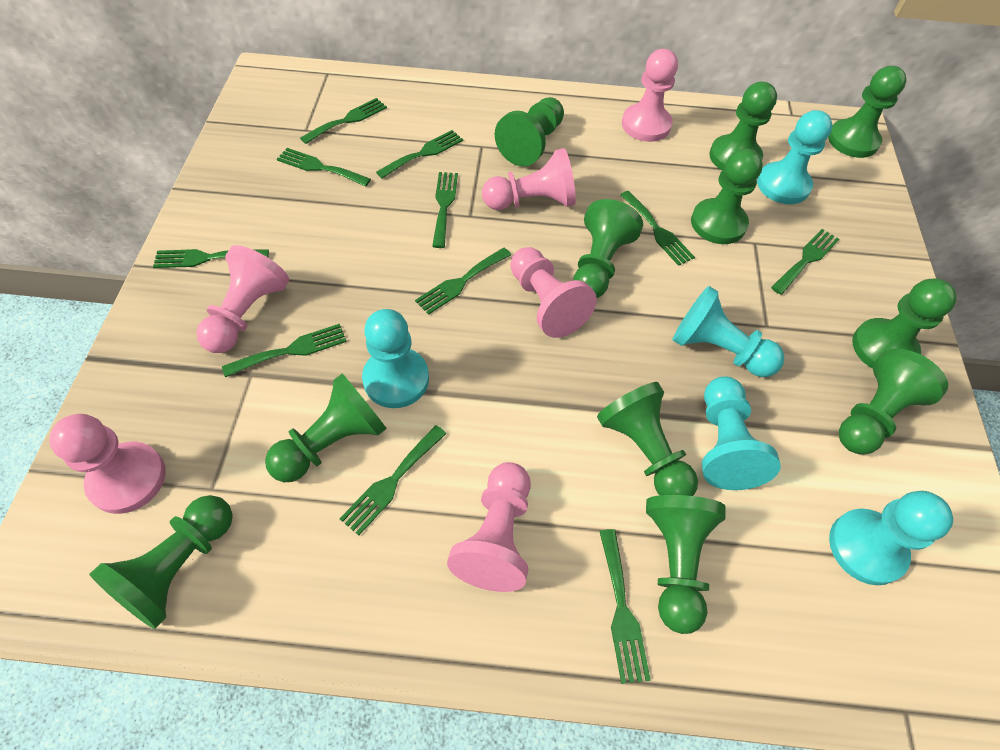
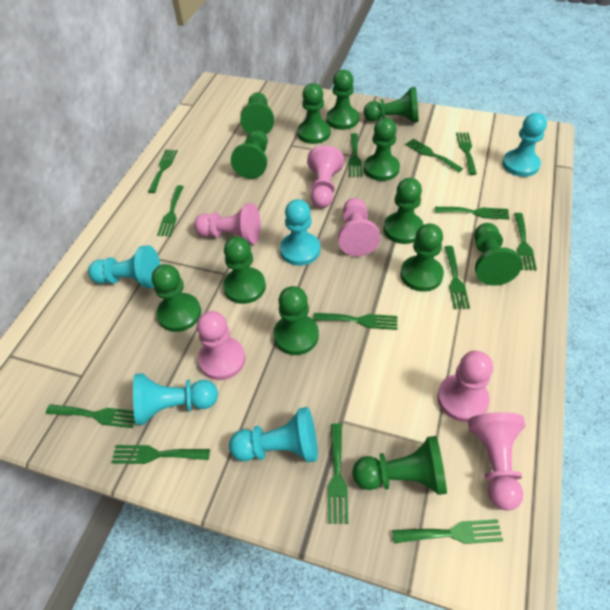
green fork: [153,249,269,268] [222,324,347,377] [277,148,371,187] [300,98,387,144] [339,425,447,536] [376,130,463,179] [415,248,511,315] [432,172,458,248] [599,529,651,684] [620,191,695,266] [771,229,839,295] = 11 -> [46,404,135,428] [112,445,210,464] [148,149,177,193] [157,185,184,236] [313,313,398,330] [328,423,348,524] [349,133,362,177] [392,519,503,544] [405,138,463,173] [435,207,510,220] [444,246,470,309] [456,132,477,175] [514,213,537,271] = 13
green pawn: [90,495,233,629] [265,374,387,482] [495,97,564,166] [573,199,643,298] [597,382,698,496] [646,495,726,634] [691,149,763,244] [709,82,777,170] [828,66,907,158] [839,349,948,455] [852,278,957,369] = 11 -> [152,264,201,332] [223,236,266,304] [231,130,268,179] [240,92,274,134] [273,286,319,355] [297,83,331,144] [326,70,359,130] [353,436,447,495] [364,87,419,123] [364,118,400,181] [384,178,424,244] [400,223,444,292] [474,223,522,286] = 13

